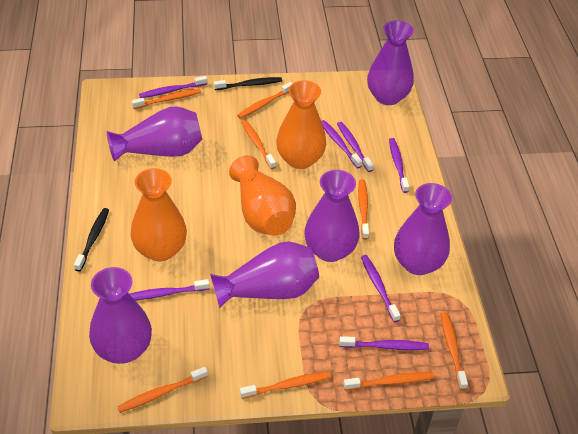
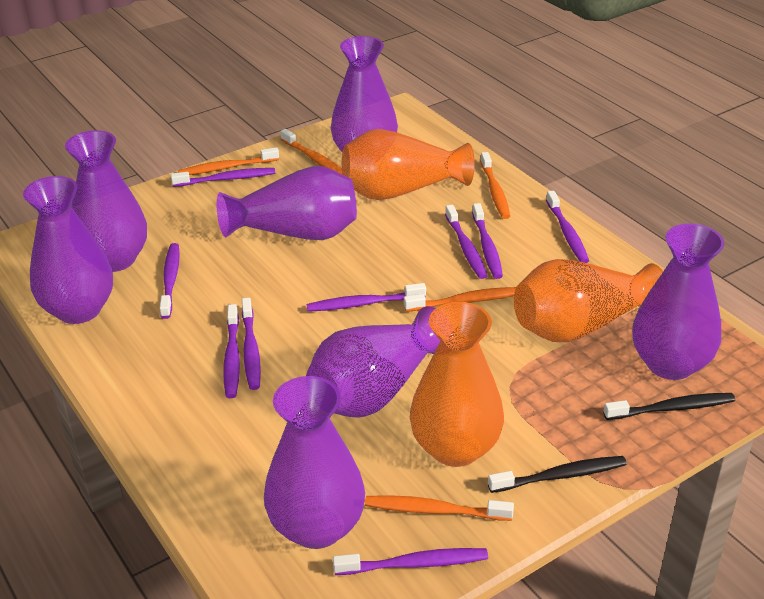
orange toothbrush: [117,367,208,413] [132,88,201,109] [237,82,292,119] [240,371,331,399] [241,120,276,169] [343,372,434,390] [358,179,369,240] [441,312,468,390] = 8 -> [178,147,279,175] [280,129,342,174] [365,495,514,521] [404,287,516,312] [480,152,510,219] = 5
purple toothbrush: [130,279,210,301] [139,76,207,98] [321,120,362,168] [337,122,374,172] [339,336,429,350] [361,255,401,322] [389,138,409,193] = 7 -> [160,243,180,319] [171,168,275,187] [223,304,240,398] [242,298,261,390] [307,283,426,312] [333,548,488,575] [445,205,487,279] [472,203,503,279] [546,191,589,263] = 9
purple vase: [89,267,152,364] [107,106,202,161] [210,241,319,308] [304,170,360,262] [367,20,414,105] [394,183,452,275] = 6 -> [23,176,113,324] [65,130,147,272] [217,166,357,240] [264,376,365,549] [306,306,440,418] [331,36,398,152] [632,224,725,380] = 7

